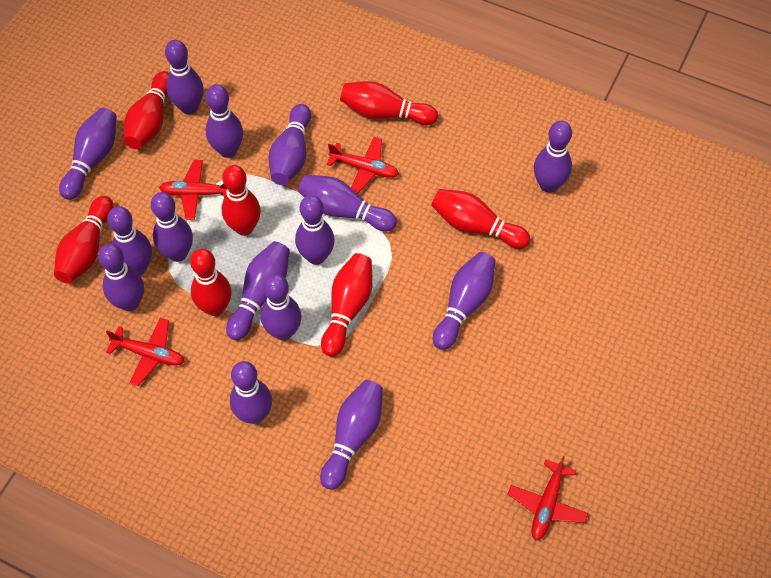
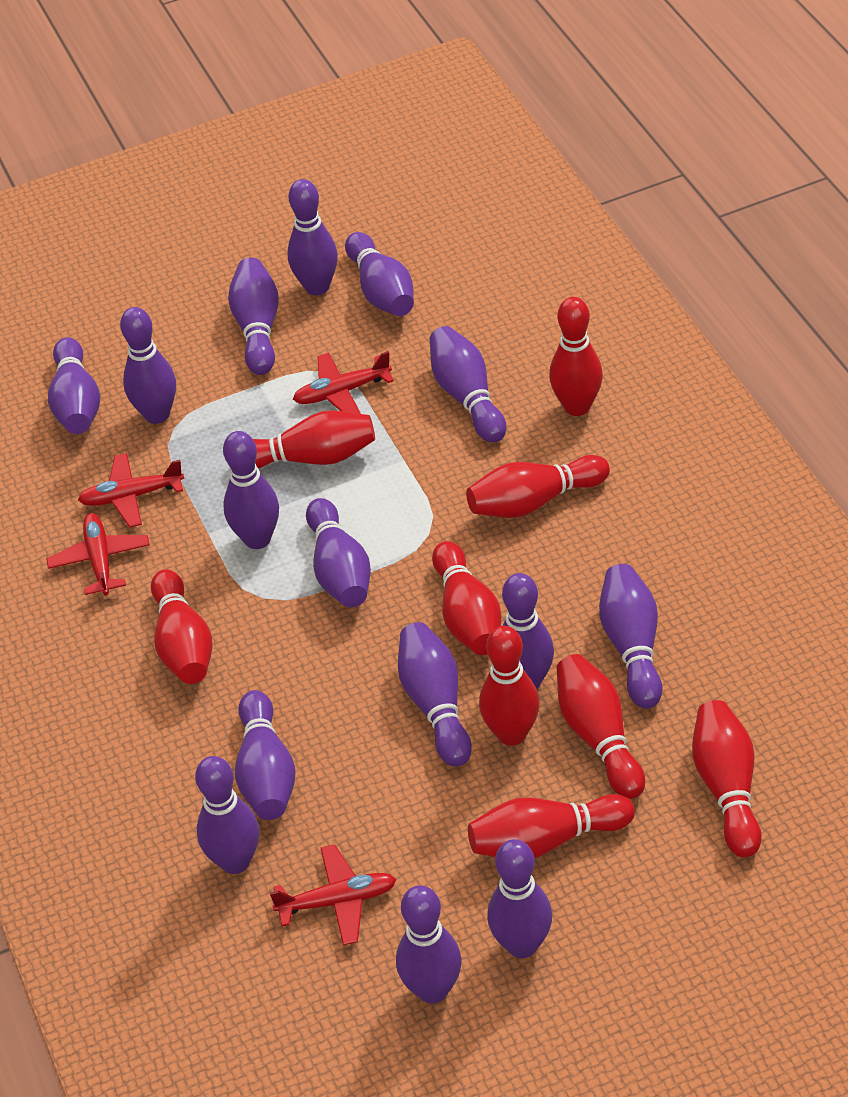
red bowling pin: [54,196,114,283] [124,71,169,149] [190,249,231,316] [222,165,261,236] [321,253,373,357] [340,81,438,125] [431,189,530,249] = 7 -> [151,569,212,684] [253,410,375,469] [432,541,501,655] [466,455,610,518] [468,794,635,858] [479,626,540,746] [549,297,603,416] [557,654,645,799] [692,700,762,858] = 9

